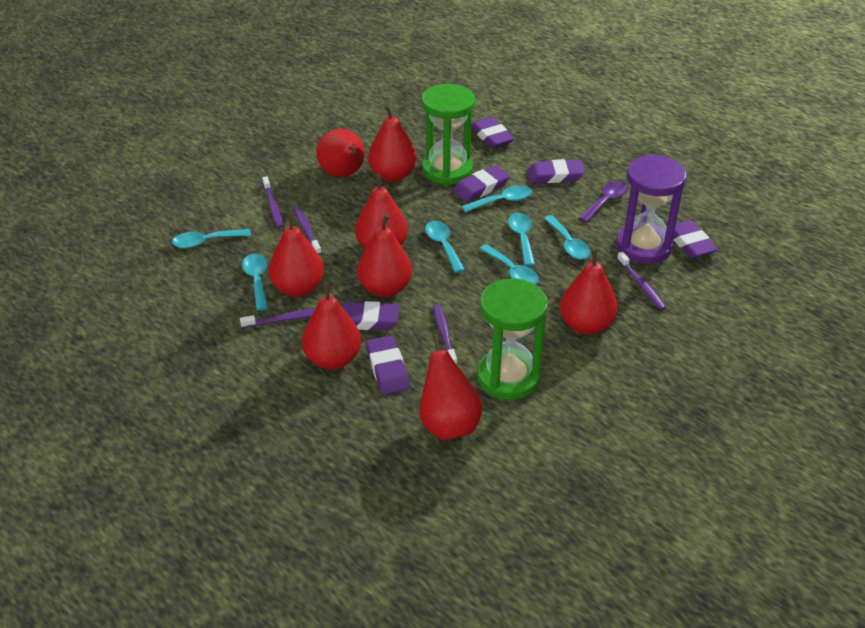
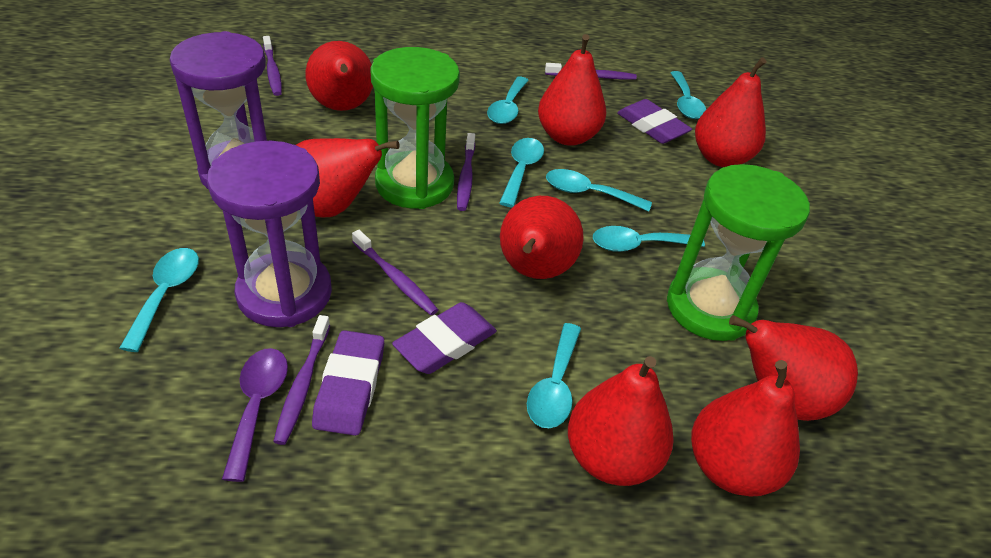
purple eraser: [341,301,399,330] [366,335,410,395] [453,165,510,202] [471,117,514,148] [527,159,585,183] [673,220,718,258] = 6 -> [312,330,384,436] [392,302,497,374] [617,99,692,144] = 3
purple hourglass: [616,154,687,264] = 1 -> [170,31,267,189] [207,141,332,327] = 2

